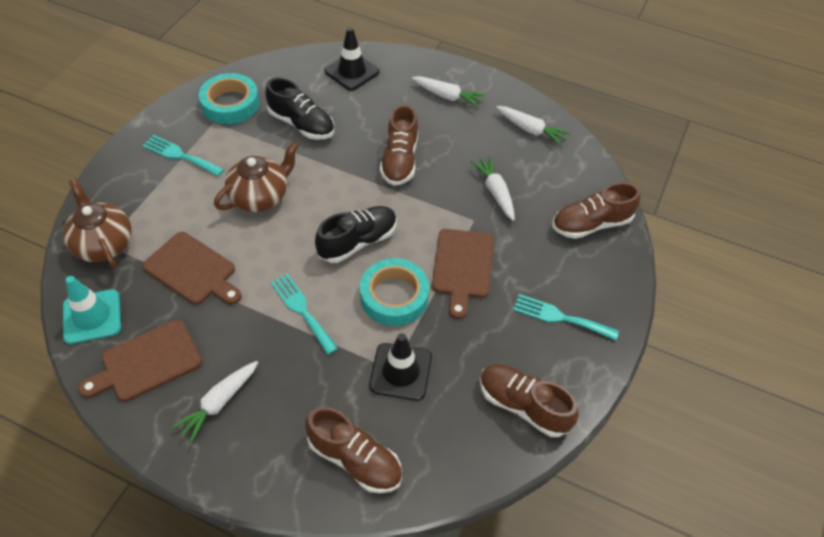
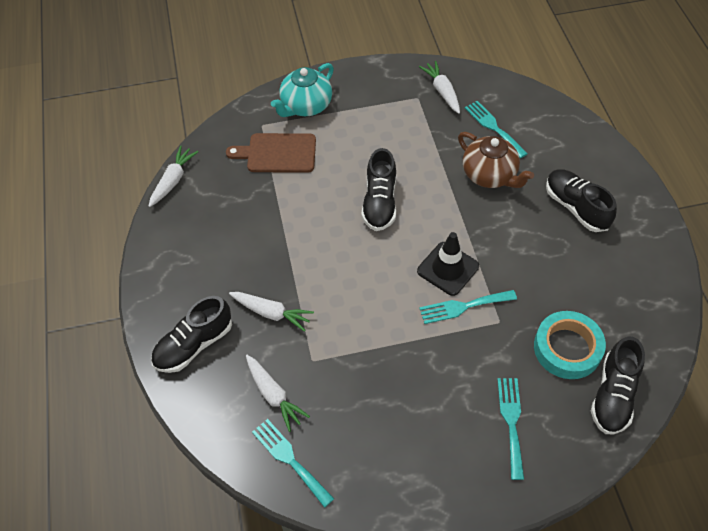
black shoe: [265,77,334,140] [315,206,397,263] = 2 -> [151,296,232,373] [361,148,396,231] [546,169,617,232] [591,336,645,434] = 4
black traffic cone: [325,27,380,91] [369,333,432,401] = 2 -> [417,232,479,296] = 1
brown cutting board: [79,320,202,401] [143,232,242,305] [432,229,494,319] = 3 -> [226,133,316,173] = 1
brown shoe: [306,407,402,493] [380,105,418,186] [480,364,579,437] [552,182,640,239] = 4 -> none = 0
brown teapot: [63,179,132,269] [214,141,299,212] = 2 -> [458,132,534,188] = 1
turquoise fork: [142,135,224,176] [270,273,338,355] [513,294,619,340] = 3 -> [252,419,334,508] [419,290,517,324] [465,101,528,158] [497,378,524,480] = 4
turquoise tape: [199,73,259,124] [360,258,429,326] = 2 -> [534,311,606,379] = 1
turquoise teapot: none = 0 -> [271,63,334,117] = 1
turquoise traffic cone: [63,276,121,344] = 1 -> none = 0

